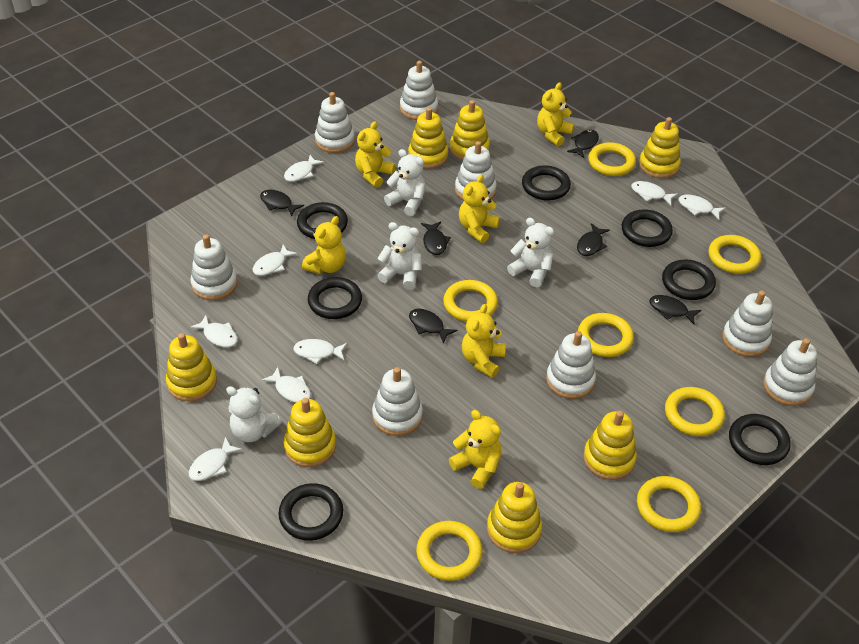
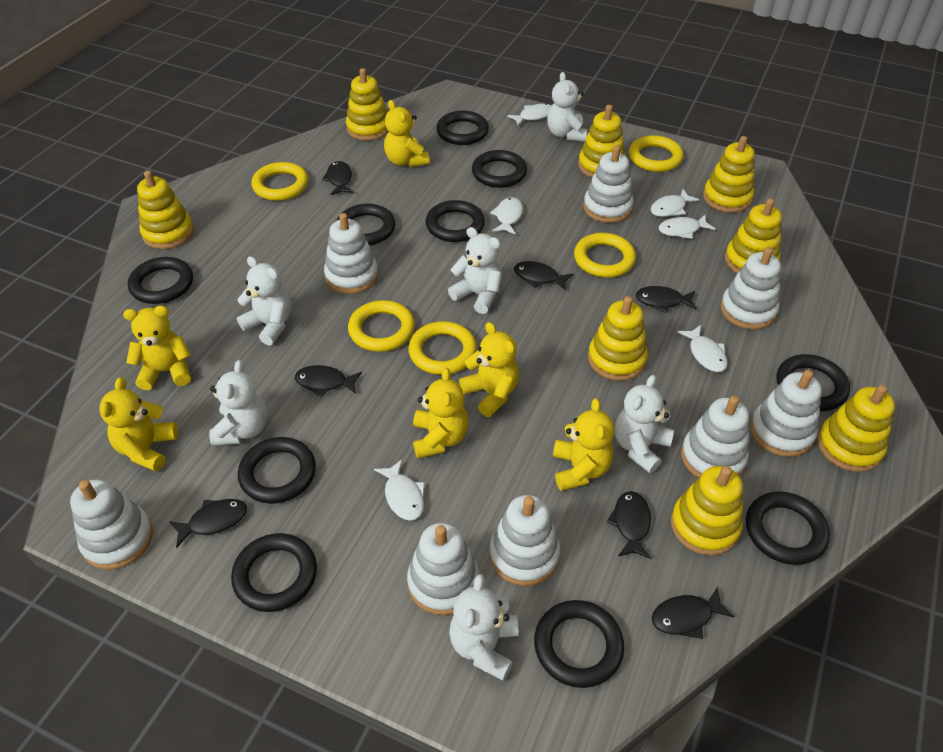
black fish: [260,190,304,217] [409,309,457,343] [421,221,451,255] [567,130,599,158] [577,223,610,256] [649,295,701,324] = 6 -> [169,499,247,548] [295,365,362,397] [322,161,353,195] [514,261,573,291] [607,491,651,559] [636,286,697,313] [652,587,735,639] = 7
black ring: [278,483,343,541] [297,202,348,239] [308,277,362,319] [522,165,571,200] [621,209,673,247] [662,259,716,300] [729,414,791,465] = 7 -> [128,257,193,304] [231,533,317,612] [238,437,316,504] [337,204,395,246] [426,200,485,242] [436,111,489,145] [472,150,527,188] [534,600,624,688] [746,491,830,565] [777,354,850,411] = 10
white fish: [189,437,242,481] [190,315,238,348] [253,245,298,276] [262,367,311,403] [284,155,324,182] [293,339,347,364] [631,181,678,206] [678,195,726,220] = 8 -> [374,459,425,521] [490,197,523,235] [507,103,552,126] [651,189,699,217] [658,215,715,239] [677,325,727,372] = 6
white teddy bear: [226,386,282,442] [377,222,422,290] [384,149,426,216] [507,218,554,287] = 4 -> [209,360,267,446] [237,256,291,346] [448,227,502,314] [449,574,518,681] [547,72,587,141] [615,375,674,473] = 6
yellow ring: [416,521,483,581] [443,280,498,322] [578,313,634,357] [588,142,636,176] [637,476,701,532] [665,387,725,436] [708,235,761,274] = 7 -> [251,162,308,201] [348,300,415,352] [408,321,477,375] [574,233,636,278] [629,135,684,172] = 5
yellow stacking toy: [166,333,217,402] [284,398,336,467] [408,107,448,169] [450,100,490,160] [487,482,542,553] [583,411,637,480] [639,117,681,178] = 7 -> [137,171,194,249] [346,68,389,141] [578,105,625,178] [588,296,648,381] [671,466,743,555] [703,136,755,213] [725,198,782,274] [817,384,895,472] = 8

